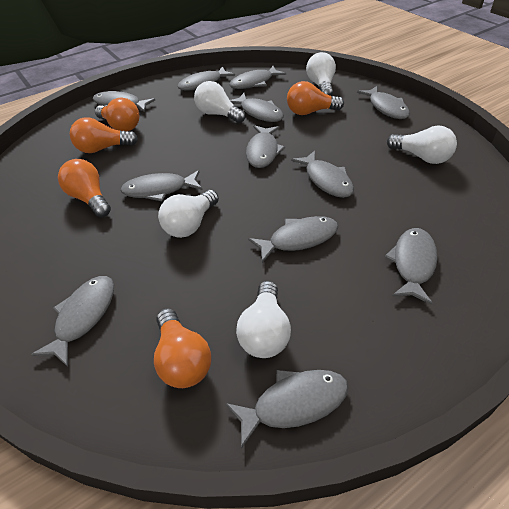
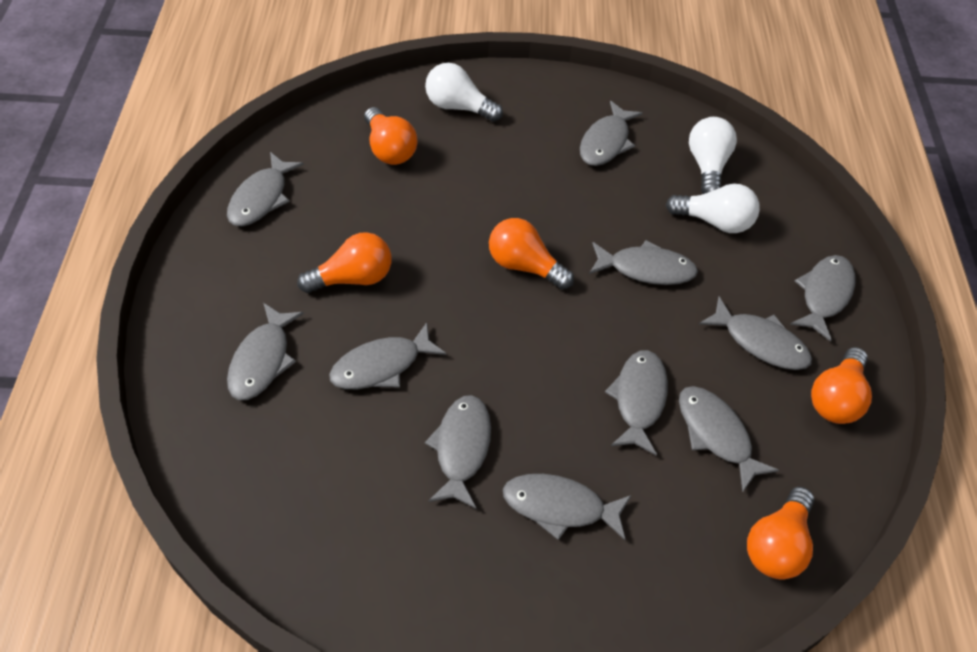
grey fish: [31,276,114,367] [93,91,155,112] [120,170,202,201] [177,66,235,90] [226,370,348,449] [229,66,286,89] [230,93,284,122] [246,125,285,168] [248,216,338,263] [291,151,354,198] [357,86,410,119] [384,228,438,305] = 12 -> [227,152,304,226] [227,303,304,400] [329,322,446,389] [425,395,491,509] [503,474,631,540] [580,101,643,166] [589,240,698,285] [605,350,668,456] [679,386,779,493] [699,297,812,370] [790,255,855,342] = 11
white light bulb: [158,190,219,238] [194,81,245,123] [236,281,291,358] [306,52,336,96] [387,126,457,164] = 5 -> [425,63,503,122] [666,184,760,233] [689,117,737,194] = 3

